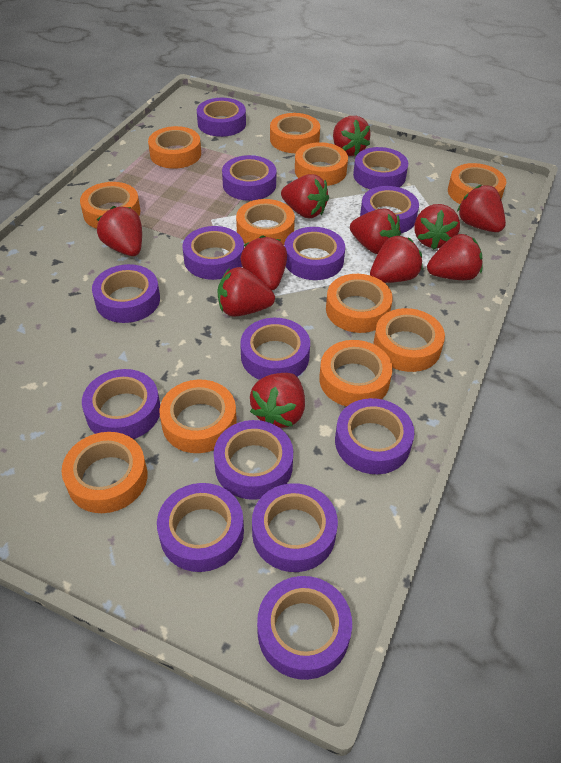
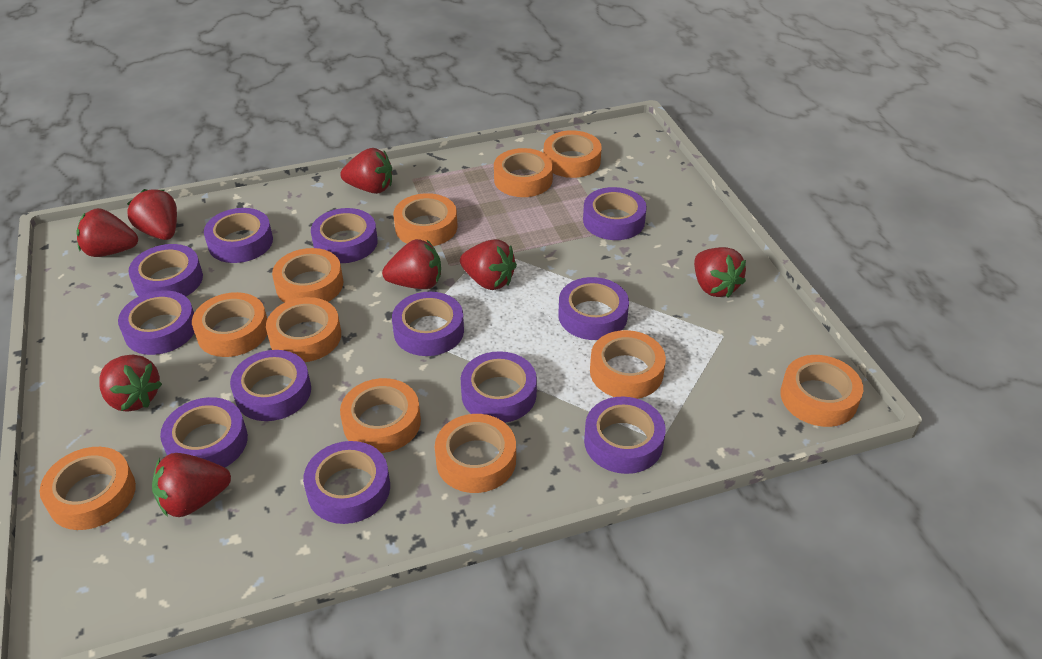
purple tape: [82,369,160,439] [92,264,160,323] [157,483,244,572] [183,226,244,280] [197,98,246,137] [214,420,293,500] [222,155,276,201] [240,318,310,380] [252,483,338,572] [257,576,352,680] [284,227,345,280] [335,398,414,474] [353,147,408,189] [360,186,419,233] = 14 -> [118,290,194,355] [128,244,203,296] [160,397,248,468] [204,208,273,263] [230,350,311,421] [303,441,390,524] [311,208,378,263] [392,292,464,356] [461,351,537,423] [558,277,629,340] [583,187,647,240] [584,397,666,474] = 12
red strawberry: [97,206,142,256] [217,267,275,316] [240,235,287,291] [250,373,305,428] [281,174,329,218] [333,116,371,156] [350,209,401,254] [370,235,423,283] [414,204,460,250] [427,234,482,280] [457,185,506,232] = 11 -> [76,208,138,257] [100,355,162,412] [127,189,177,240] [152,453,231,517] [340,148,392,194] [382,239,441,289] [460,239,517,290] [694,247,746,297] = 8

